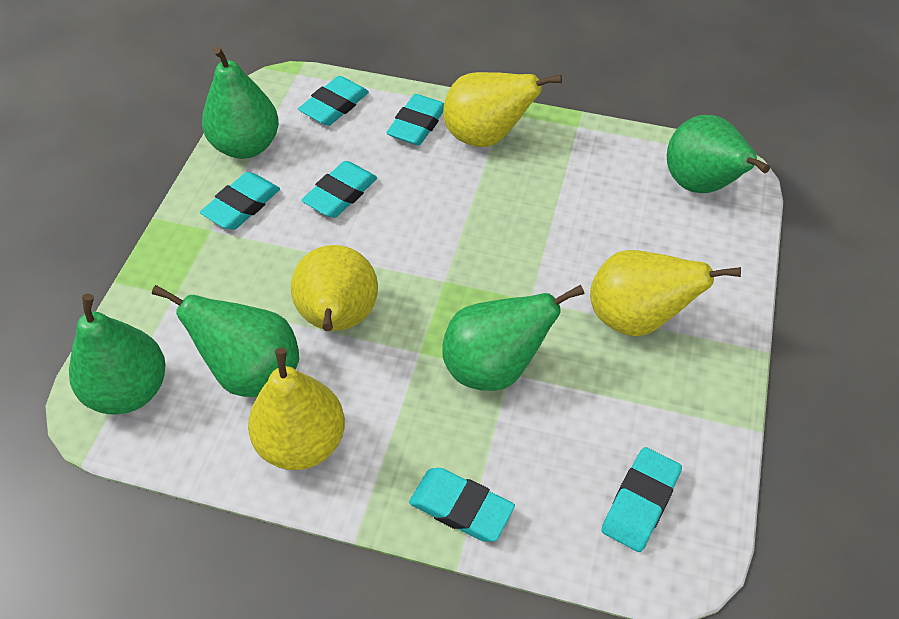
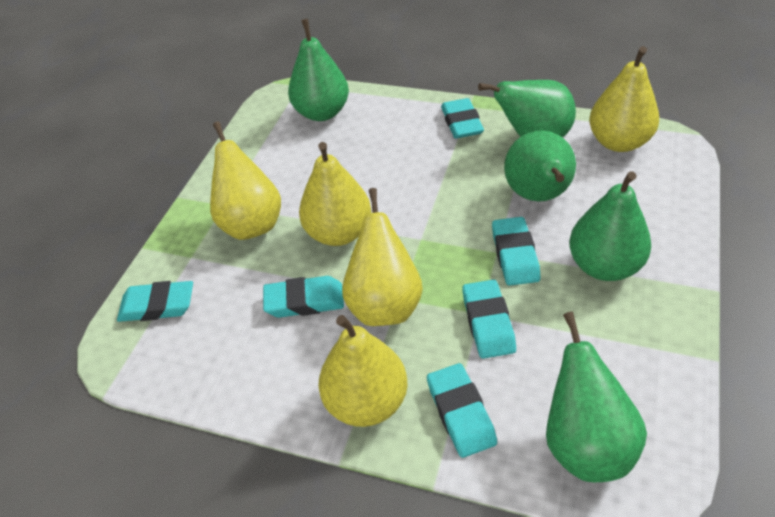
yellow pear: [248,348,345,470] [291,245,378,331] [443,72,562,147] [590,250,741,337] = 4 -> [210,122,281,240] [299,142,371,246] [318,315,408,427] [342,188,423,326] [589,46,659,152] = 5

